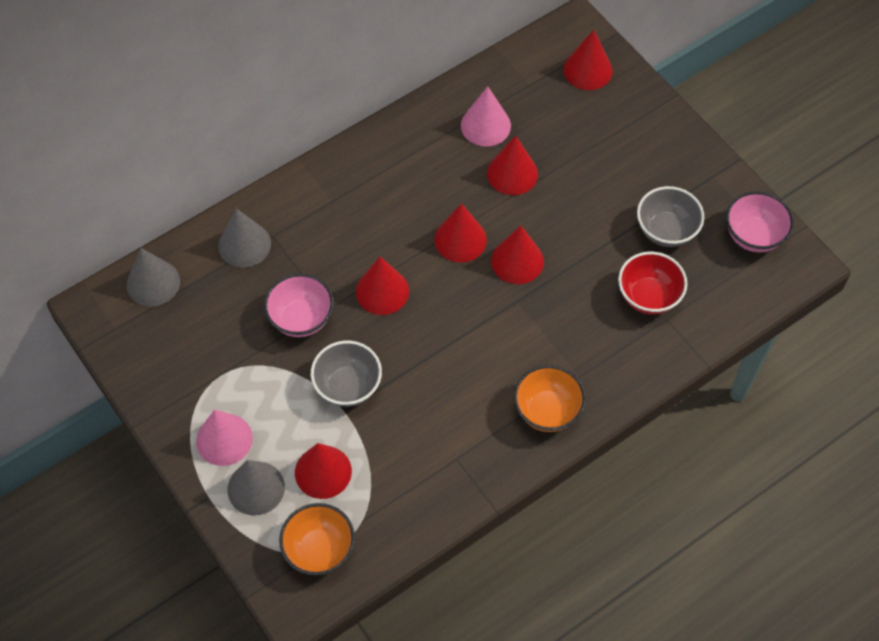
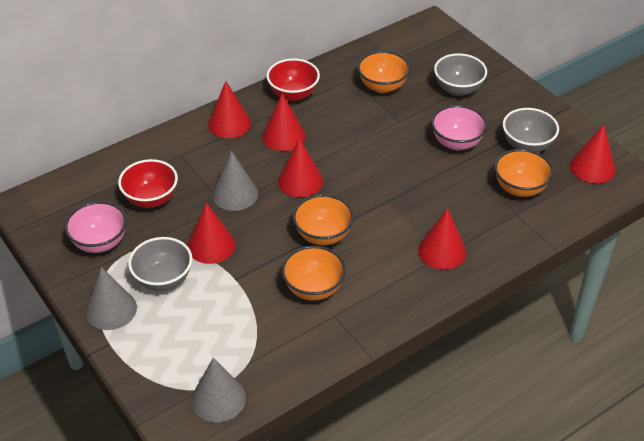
grey bowl: [311,341,382,407] [637,186,704,247] = 2 -> [128,237,192,291] [434,53,487,96] [503,108,559,152] = 3
orange bowl: [279,503,355,575] [514,365,586,432] = 2 -> [282,246,346,301] [293,194,354,245] [357,51,410,93] [494,149,553,197] = 4
pink cone: [196,410,253,466] [461,86,511,147] = 2 -> none = 0
red bowl: [618,252,687,315] = 1 -> [118,159,178,208] [266,58,320,101] = 2

